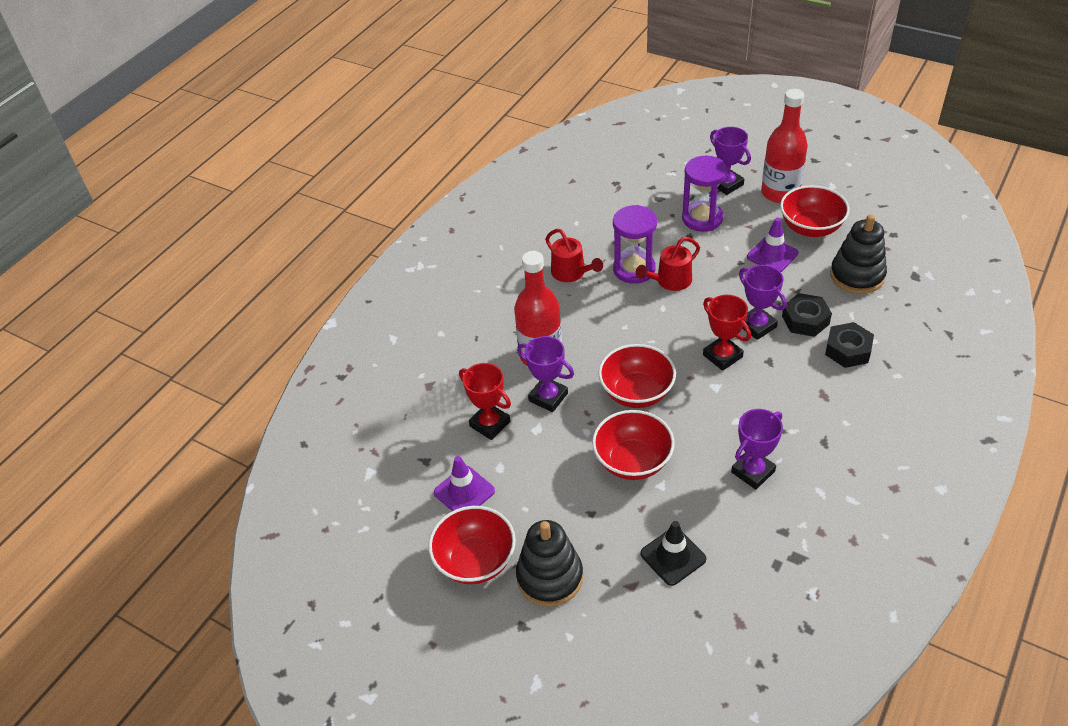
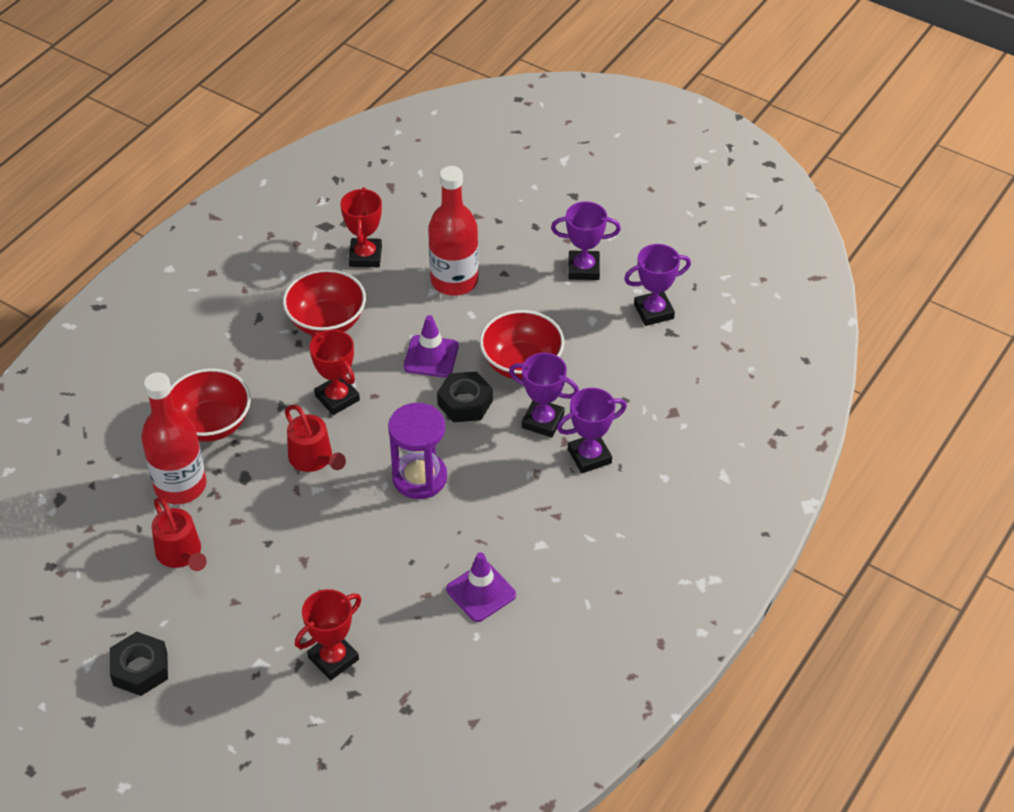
black stacking toy: [516,520,583,607] [830,214,887,294] = 2 -> none = 0
black traffic cone: [640,521,706,586] = 1 -> none = 0
purple hourglass: [613,205,657,284] [682,156,728,232] = 2 -> [388,403,447,499] = 1
red bowl: [428,506,516,584] [592,410,675,480] [598,344,676,408] [780,185,850,237] = 4 -> [170,368,251,442] [283,269,366,335] [480,310,564,380] = 3
red trophy: [459,363,511,440] [703,295,751,371] = 2 -> [295,589,362,680] [309,330,360,415] [340,187,382,267] = 3

